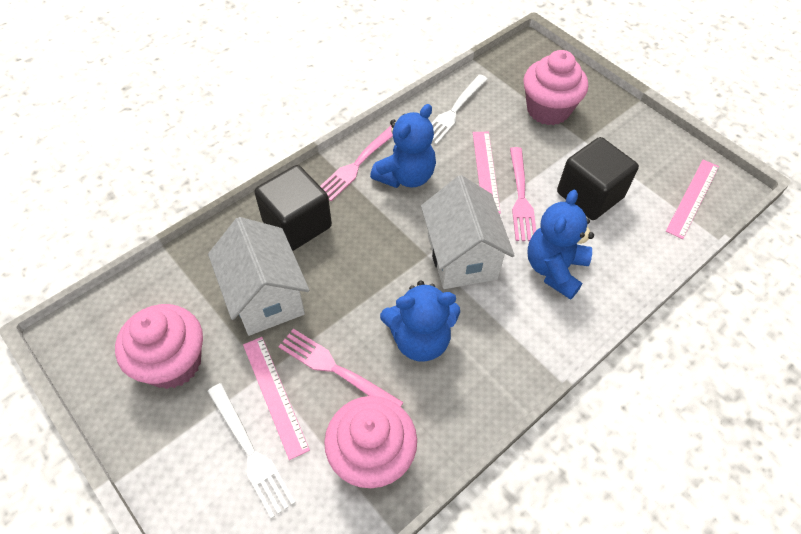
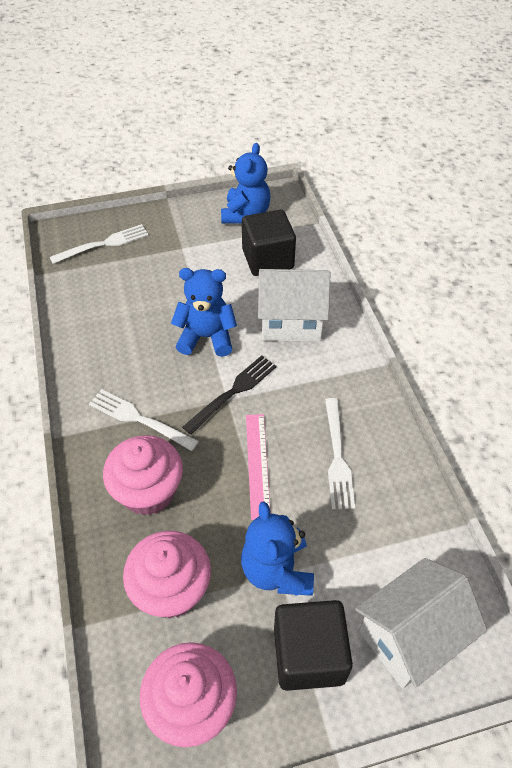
black fork: none = 0 -> [182,355,277,435] = 1
pink fork: [278,329,404,407] [320,126,393,201] [510,147,536,241] = 3 -> none = 0
pink ruler: [243,337,310,460] [473,132,501,214] [666,160,719,239] = 3 -> [246,414,271,520] = 1
white fork: [207,383,296,519] [431,74,488,145] = 2 -> [50,224,149,264] [89,389,199,451] [325,398,355,509] = 3

